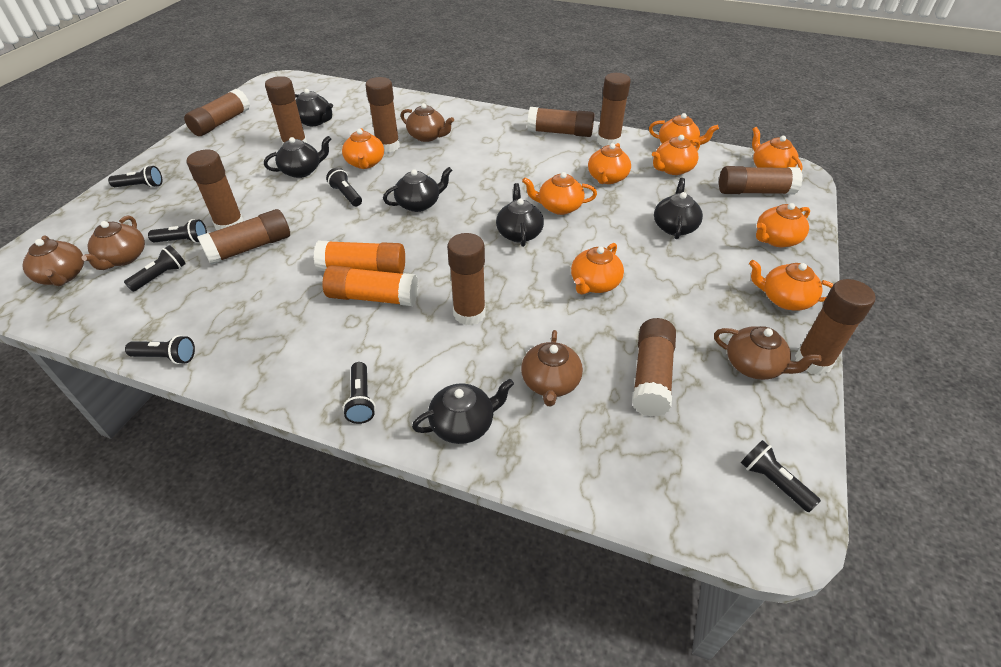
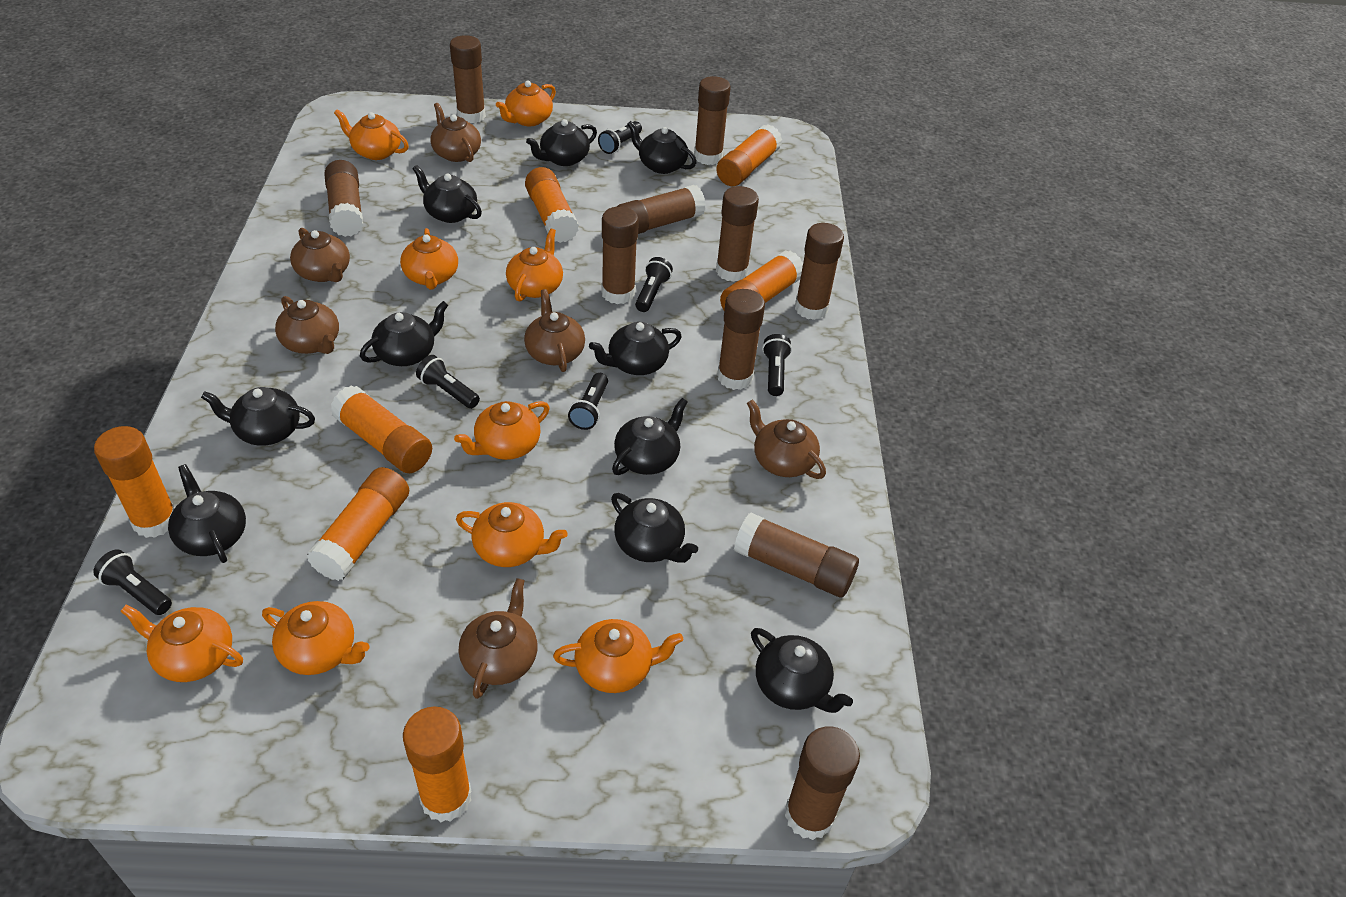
black flashlight: [108,166,162,188] [124,245,186,292] [125,335,195,364] [148,219,207,243] [326,168,362,206] [343,362,376,424] [741,440,821,512] = 7 -> [93,549,172,615] [416,355,480,409] [568,373,608,430] [598,121,642,154] [635,257,673,312] [762,334,792,396] = 6
black teapot: [264,136,331,178] [295,89,333,126] [383,167,452,212] [412,379,514,444] [496,183,544,247] [654,178,703,239] = 6 -> [168,464,246,563] [201,387,315,446] [360,301,448,366] [413,165,482,223] [526,119,597,166] [589,322,682,375] [611,493,698,563] [612,398,688,475] [627,121,697,174] [751,628,853,713] = 10
brown glue stick: [184,89,250,136] [186,150,244,230] [197,209,290,265] [265,76,307,144] [365,77,400,153] [447,233,486,325] [527,107,595,137] [597,73,631,146] [632,318,676,417] [719,166,803,194] [795,279,876,375] = 11 -> [324,160,363,237] [450,35,486,123] [602,207,639,304] [617,185,706,234] [694,76,731,165] [716,186,759,282] [717,289,765,390] [734,513,859,597] [785,726,860,840] [795,223,844,320] = 10
brown teapot: [22,235,84,286] [82,215,145,270] [401,103,454,142] [521,330,583,407] [714,326,821,380] = 5 -> [275,296,339,354] [290,228,350,282] [430,103,481,162] [459,578,537,699] [524,289,585,372] [747,399,826,479] = 6
orange glue stick: [314,241,405,274] [323,265,418,306] = 2 -> [94,426,175,538] [306,467,409,581] [330,385,432,473] [403,706,472,822] [525,167,579,243] [716,124,782,186] [720,250,803,310] = 7

